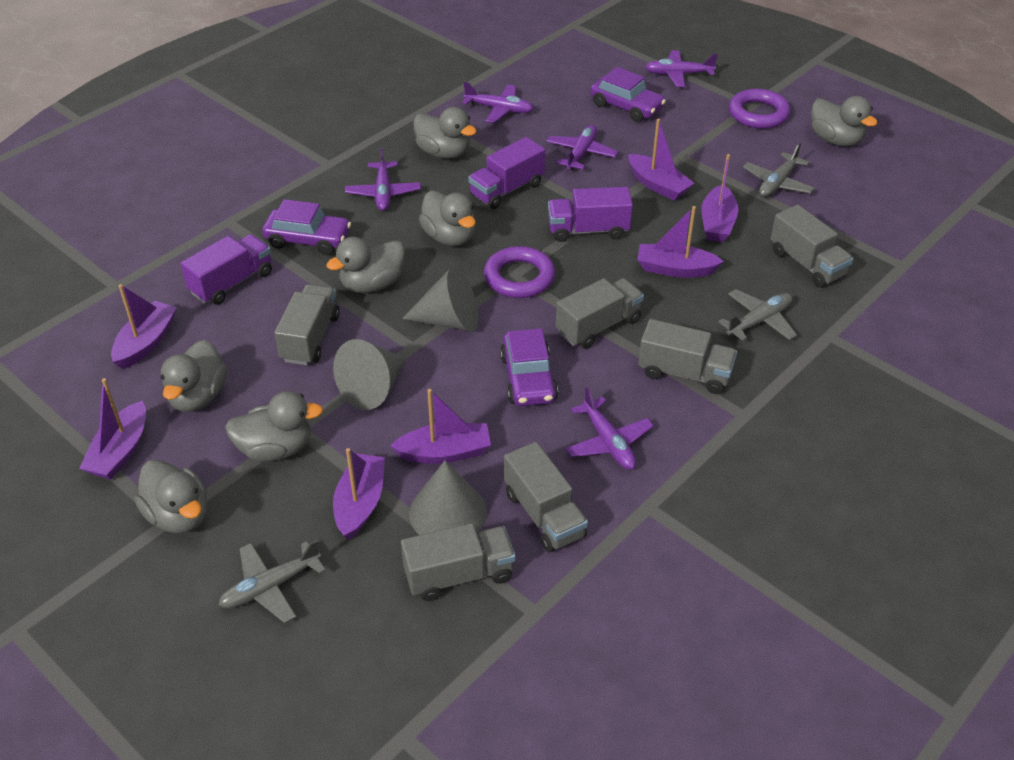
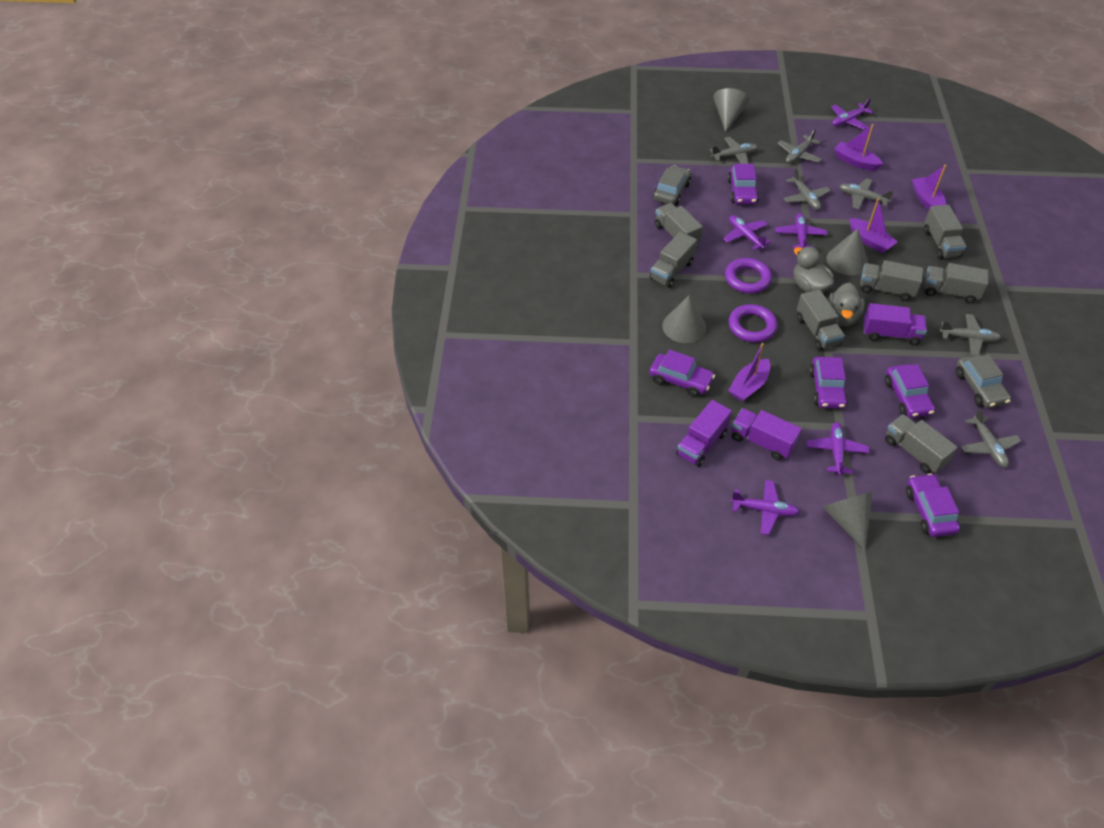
grey car: none = 0 -> [653,165,691,205] [956,354,1011,408] = 2
grey cone: [333,339,406,410] [402,266,478,332] [409,461,487,535] = 3 -> [662,295,706,343] [713,88,750,132] [823,492,873,551] [826,228,868,275] = 4
grey duck: [135,460,207,533] [161,340,227,412] [225,391,323,462] [326,237,405,293] [413,107,477,159] [419,191,476,246] [811,96,877,146] = 7 -> [793,246,834,293] [828,283,865,326] = 2
grey plane: [219,540,326,623] [718,289,797,341] [743,142,815,197] = 3 -> [710,137,758,164] [777,129,822,163] [783,168,830,210] [839,178,893,209] [940,314,1001,356] [961,408,1021,468] = 6
grey truck: [274,284,340,365] [401,523,516,601] [504,442,588,552] [556,278,644,349] [638,319,737,394] [770,205,853,288] = 6 -> [650,232,697,288] [655,203,703,246] [797,289,845,350] [860,260,923,301] [885,414,958,474] [924,205,966,259] [924,263,989,303] = 7
purple boat: [79,378,146,479] [111,284,177,369] [333,448,385,540] [390,389,491,464] [628,119,694,201] [638,206,724,278] [701,154,738,242] = 7 -> [728,343,770,402] [834,124,883,170] [849,198,898,253] [912,165,946,210] = 4
purple car: [262,199,351,255] [500,328,558,406] [590,67,666,122] = 3 -> [649,349,715,397] [727,164,759,204] [809,357,848,409] [885,364,935,418] [906,473,960,537] = 5

